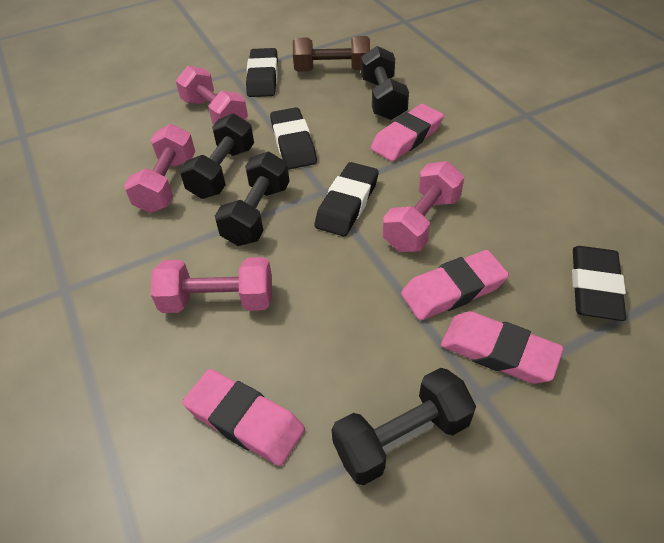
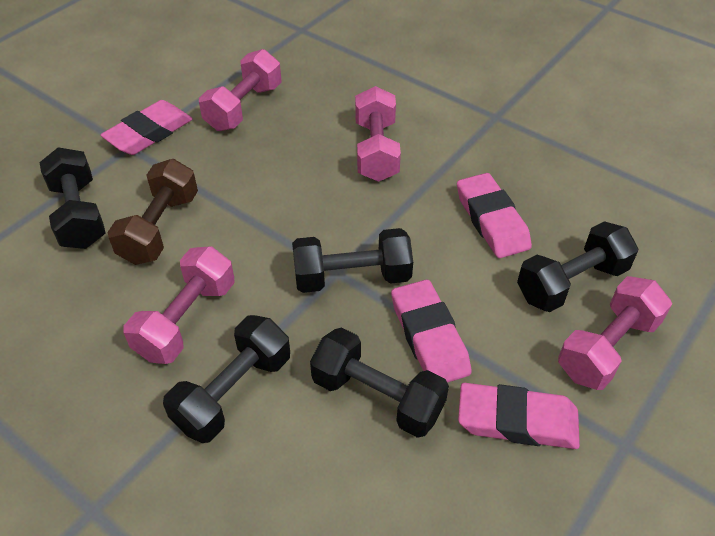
black dumbbell: [180,113,254,199] [215,152,290,246] [332,368,476,485] [361,46,409,120] = 4 -> [39,147,106,249] [163,315,290,443] [292,228,413,293] [310,328,449,438] [517,221,638,312] = 5
black eraser: [246,48,278,97] [270,107,317,169] [314,162,379,236] [572,246,626,321] = 4 -> none = 0

